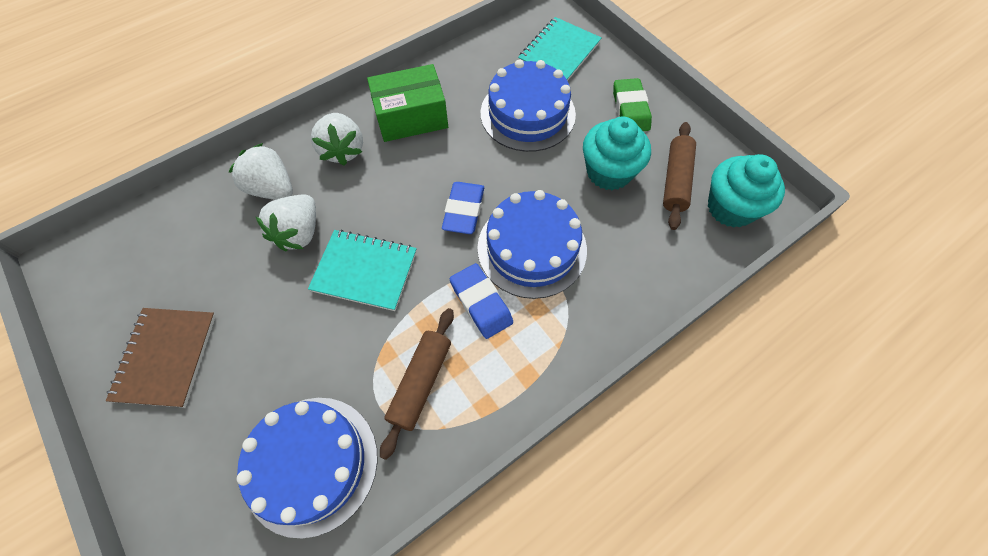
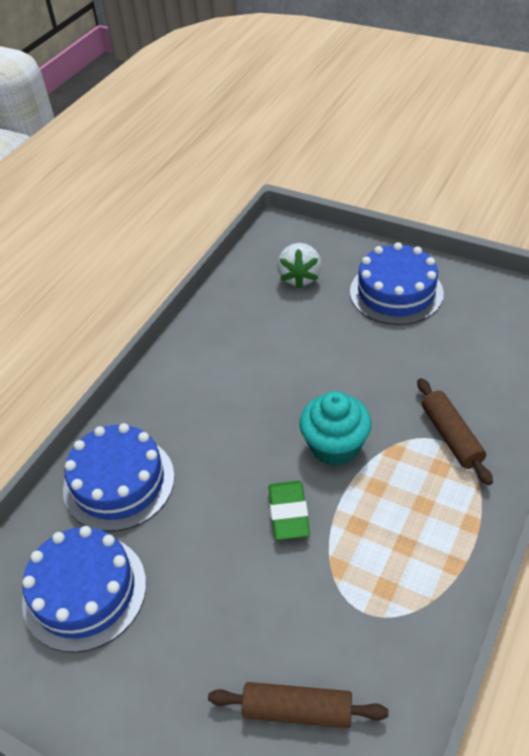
blue eraser: [442,182,484,234] [450,263,513,339] = 2 -> none = 0
brown notebook: [106,308,216,408] = 1 -> none = 0
green box: [367,64,448,142] = 1 -> none = 0
turquoise cupcake: [583,116,651,190] [708,154,785,228] = 2 -> [299,391,371,466] = 1
turquoise notebook: [308,230,417,311] [518,17,602,81] = 2 -> none = 0
white strawberry: [229,143,293,200] [255,194,316,251] [311,113,363,166] = 3 -> [277,243,322,289] = 1

